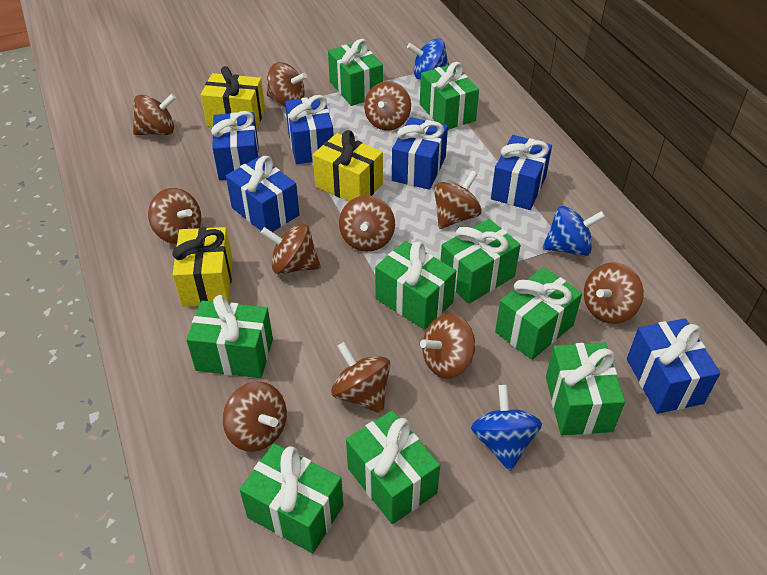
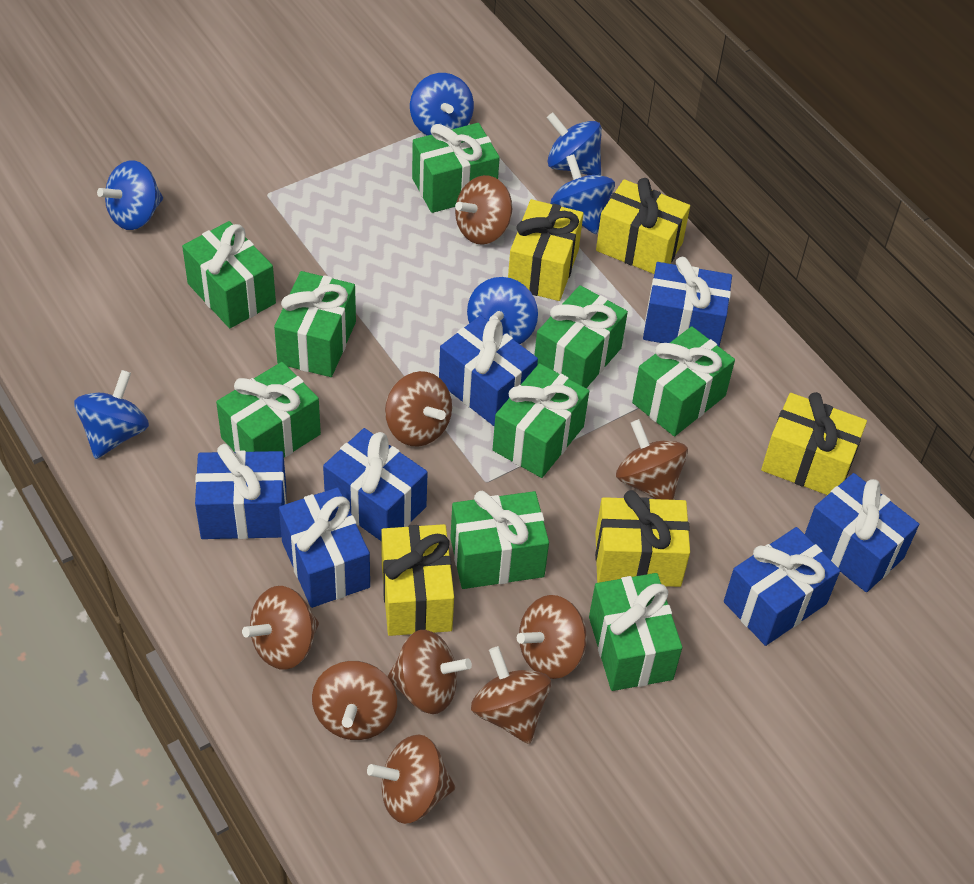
blue gift: [211,111,259,180] [226,156,300,232] [285,95,334,164] [392,117,448,190] [491,135,552,210] [627,319,720,414] = 6 -> [195,444,286,539] [279,487,370,608] [323,428,428,542] [439,315,538,426] [643,257,732,346] [724,527,840,646] [805,473,919,592] = 7
blue spinning top: [407,38,449,80] [471,385,542,471] [542,206,605,256] = 3 -> [74,370,149,459] [97,160,163,230] [410,73,474,136] [467,277,538,344] [547,112,602,176] [550,154,615,234] = 6
brown spinning top: [133,94,176,135] [148,188,201,244] [222,381,287,452] [261,224,321,274] [267,62,307,107] [331,342,391,414] [339,195,395,252] [364,81,411,131] [420,314,475,379] [434,171,482,229] [584,263,644,324] = 11 -> [242,586,319,670] [312,661,397,740] [367,734,455,824] [385,371,452,447] [387,630,472,714] [455,175,512,245] [471,646,551,744] [517,595,587,679] [616,419,688,500] = 9
yellow gift: [172,227,233,307] [201,66,265,130] [313,130,383,201] = 3 -> [381,524,454,636] [508,199,583,301] [595,490,690,587] [596,178,690,274] [761,392,867,495] = 5

